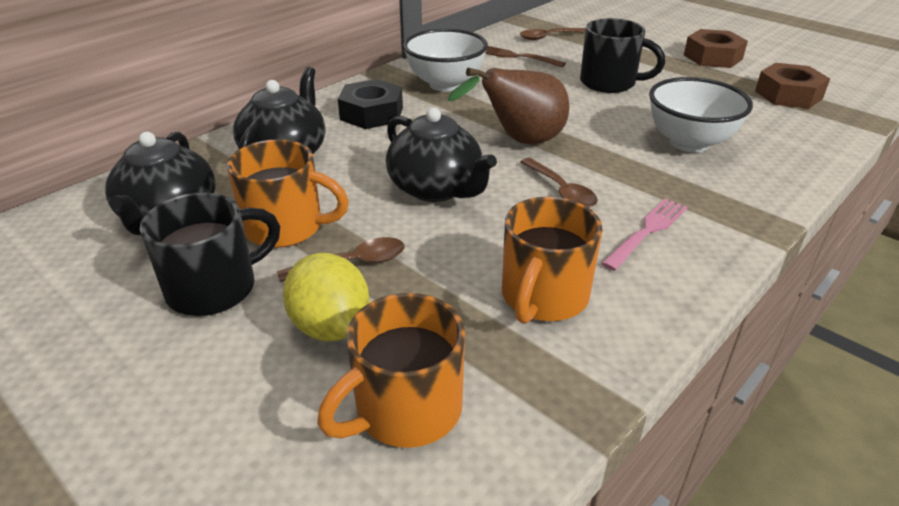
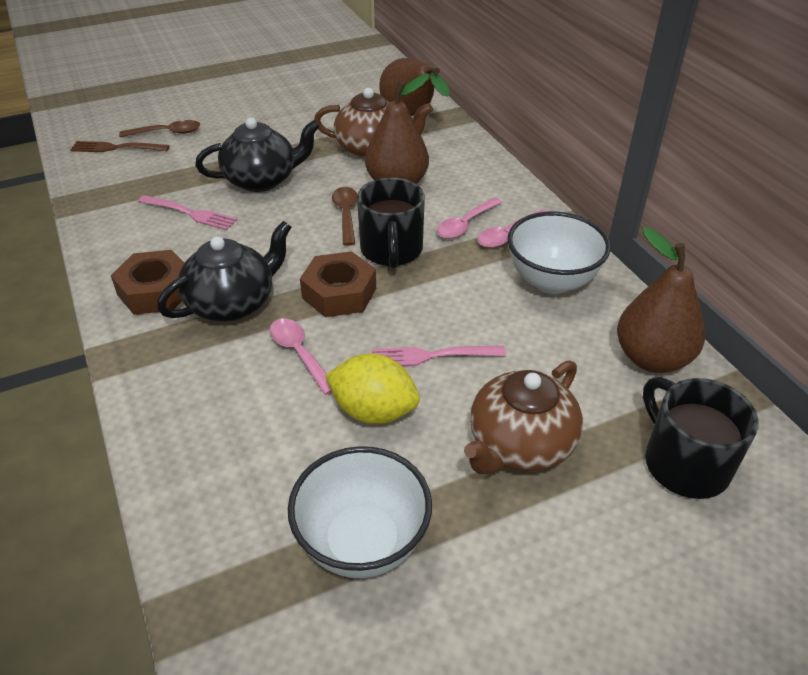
black nut: [338,79,403,129] = 1 -> none = 0
black teapot: [105,132,216,235] [233,67,325,154] [386,108,497,202] = 3 -> [157,221,292,322] [195,118,320,192] = 2
brown pear: [448,68,569,144] = 1 -> [365,74,429,184] [380,58,450,116] [617,227,705,373] = 3
brown spoon: [277,237,405,282] [520,28,586,40] [521,158,598,208] = 3 -> [119,120,200,137] [332,187,357,246] = 2
brown teapot: none = 0 -> [314,88,433,159] [464,360,583,474] = 2
orange mug: [227,139,349,248] [317,293,465,448] [502,197,603,324] = 3 -> none = 0
pink fork: [601,198,688,271] = 1 -> [138,195,237,230] [372,346,506,366] = 2
pink spoon: none = 0 -> [269,319,332,395] [437,197,502,239] [477,209,547,248] = 3

